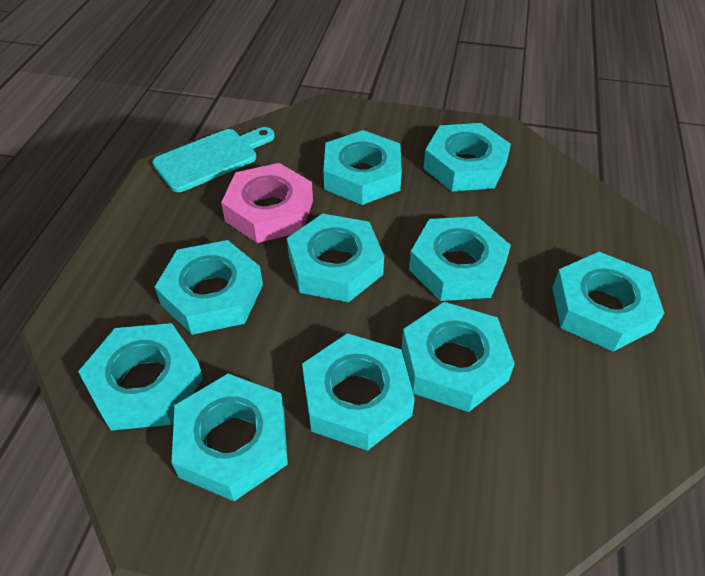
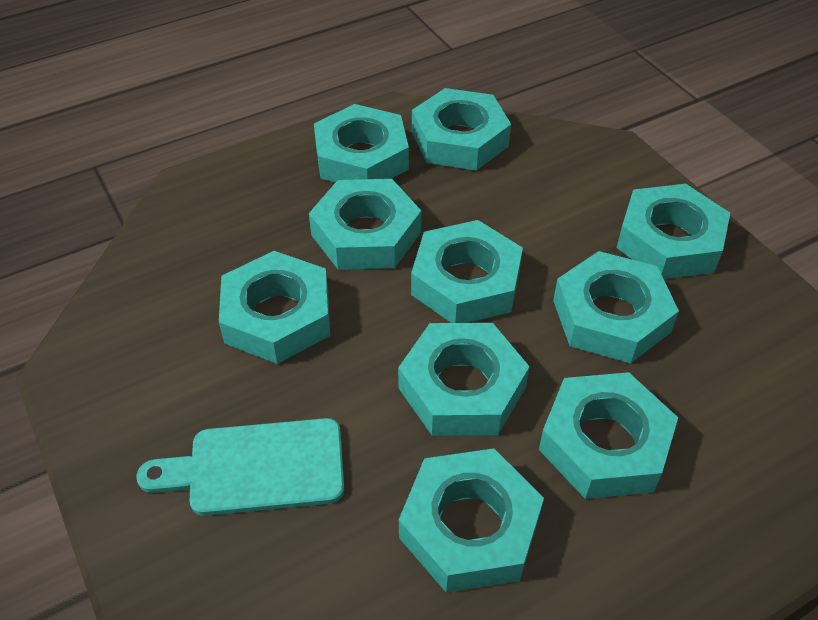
pink nut: [221,163,313,243] = 1 -> none = 0

